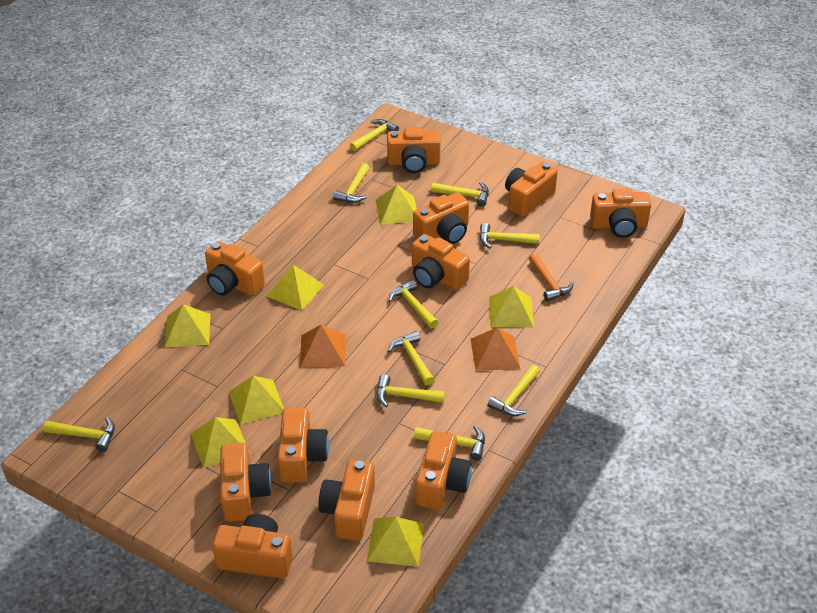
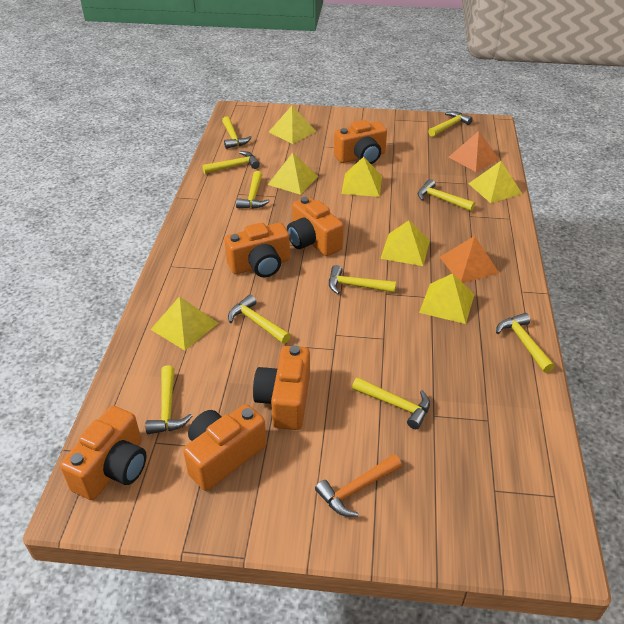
orange camera: [205,241,265,296] [212,514,292,578] [220,443,272,522] [277,407,329,483] [318,460,375,541] [387,127,441,173] [412,234,470,290] [413,192,469,244] [416,431,472,510] [505,162,558,217] [590,189,651,238] = 11 -> [60,406,147,500] [183,404,267,491] [224,223,290,277] [253,345,310,430] [287,197,344,256] [334,120,387,164] = 6

